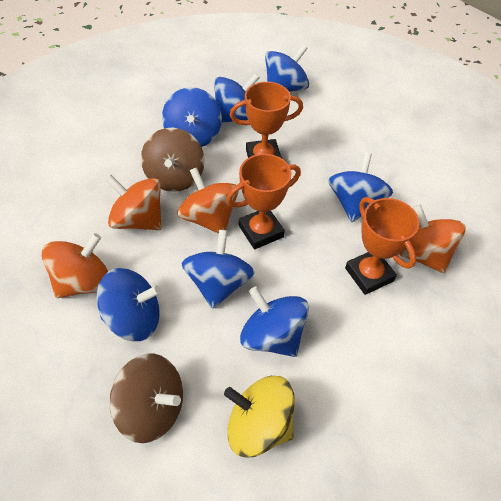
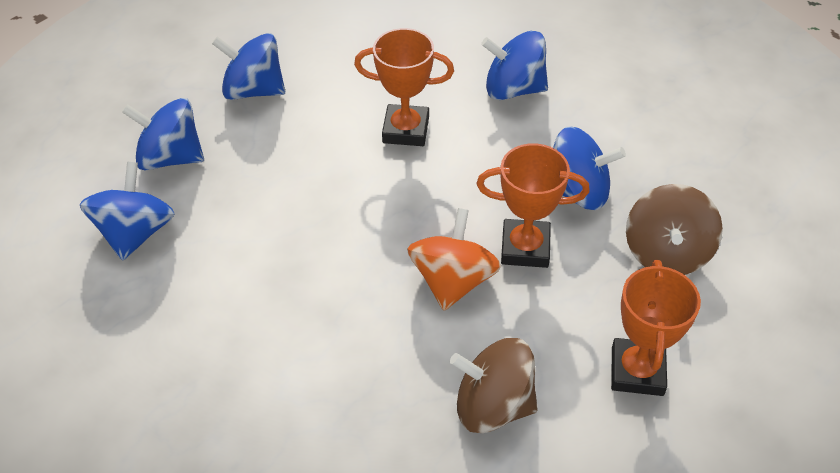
blue spinning top: [97,268,161,341] [162,87,222,147] [181,230,255,309] [214,74,259,123] [240,287,309,357] [265,45,309,92] [328,152,393,222] = 7 -> [80,162,175,261] [122,98,204,170] [212,33,285,100] [481,31,548,100] [553,126,626,210] = 5
orange spinning top: [42,233,108,298] [105,175,162,230] [177,167,239,234] [399,204,466,273] = 4 -> [407,208,501,311] = 1
yellow spinning top: [224,376,295,458] = 1 -> none = 0

